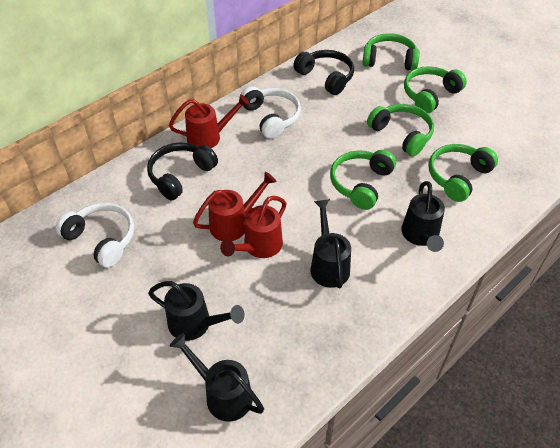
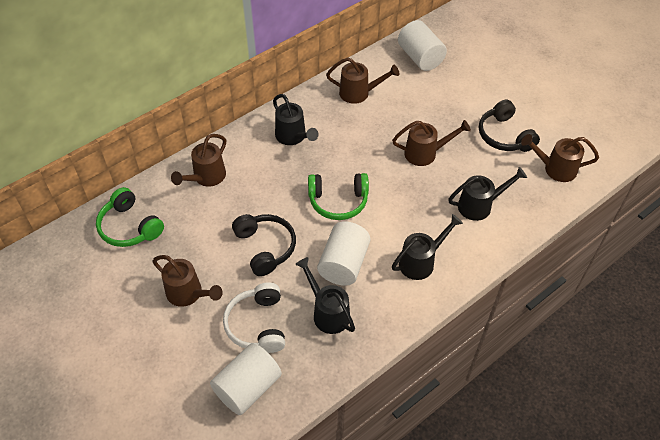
brown watering can: none = 0 -> [153,255,223,307] [171,134,226,186] [326,57,399,104] [392,120,471,166] [521,134,599,182] = 5
green headphones: [330,150,396,210] [362,33,420,70] [367,104,434,156] [404,66,467,113] [428,144,498,202] = 5 -> [96,187,164,247] [308,173,369,220] = 2
red watering can: [169,94,250,148] [193,172,277,241] [220,196,287,258] = 3 -> none = 0
white cylinder: none = 0 -> [210,343,282,415] [317,221,370,286] [398,20,447,71] = 3
white headphones: [56,203,134,268] [241,86,301,139] = 2 -> [223,283,285,353] = 1

